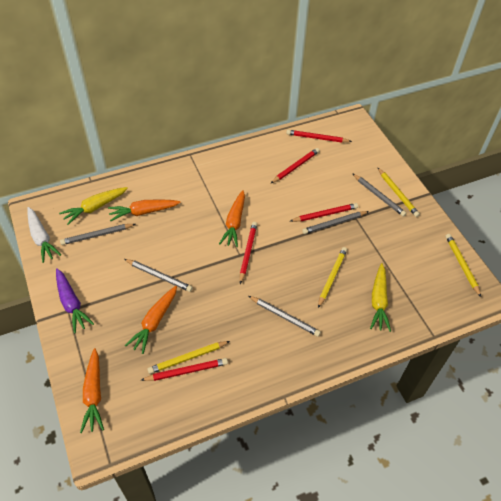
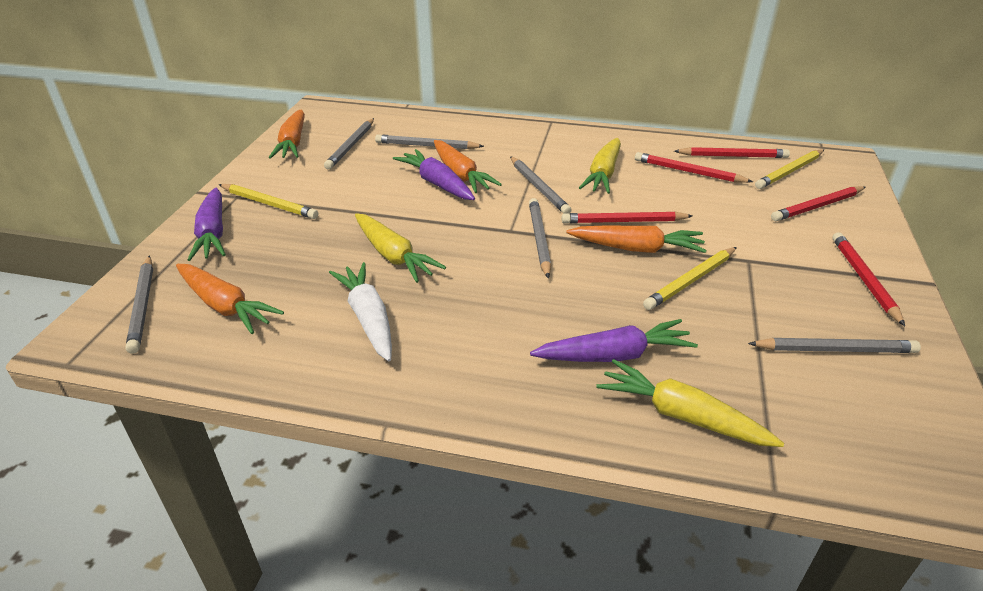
grey pencil: [60,224,135,245] [124,259,193,292] [249,296,321,337] [302,211,369,234] [352,173,406,217] = 5 -> [126,256,153,354] [324,118,374,169] [375,134,484,149] [510,156,572,214] [529,198,551,279] [748,338,921,353] = 6
purple carrot: [56,268,94,333] = 1 -> [187,188,226,261] [393,149,475,200] [530,319,698,362] = 3
yellow carrot: [59,187,128,225] [370,263,391,332] = 2 -> [355,213,446,283] [579,138,621,194] [596,359,784,447] = 3
yellow pencil: [147,341,230,374] [318,247,347,308] [378,168,420,217] [446,234,481,297] = 4 -> [219,184,318,219] [643,247,737,310] [755,149,824,189] = 3

